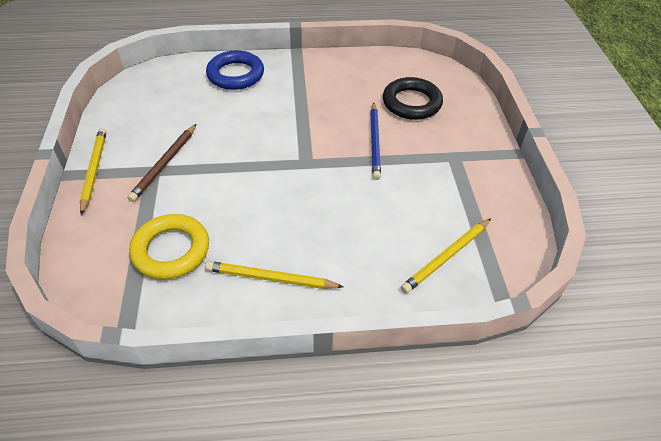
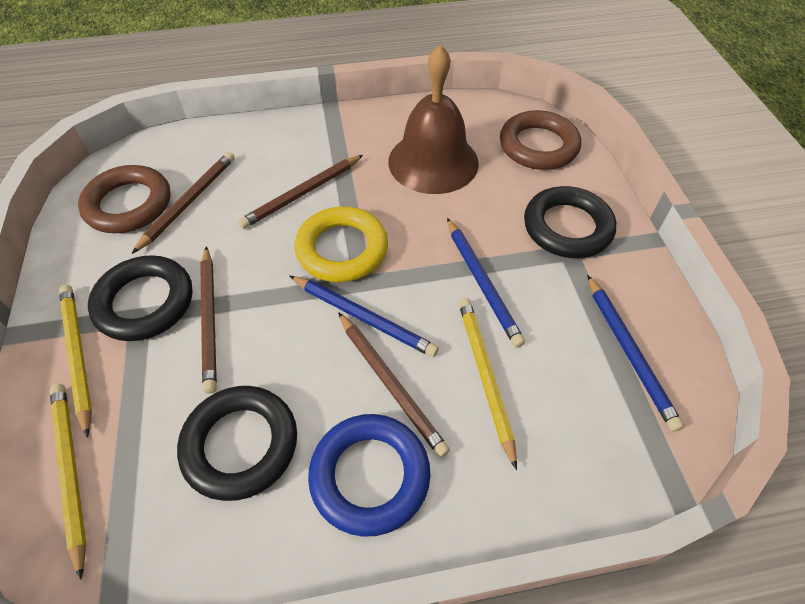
black ring: [383,77,443,120] = 1 -> [88,255,193,341] [177,386,297,501] [524,186,616,258] = 3
blue pencil: [370,103,381,180] = 1 -> [290,276,439,357] [447,218,525,348] [587,275,684,432] = 3
brown bell: none = 0 -> [388,45,479,194] = 1
brown pencil: [127,124,196,202] = 1 -> [132,152,235,254] [200,246,217,394] [238,155,363,229] [338,312,450,458] = 4
brown ring: none = 0 -> [78,165,171,233] [500,110,581,170] = 2

